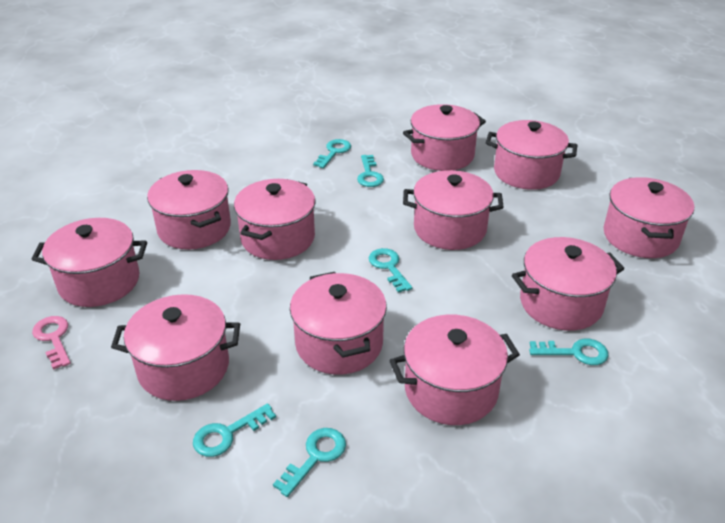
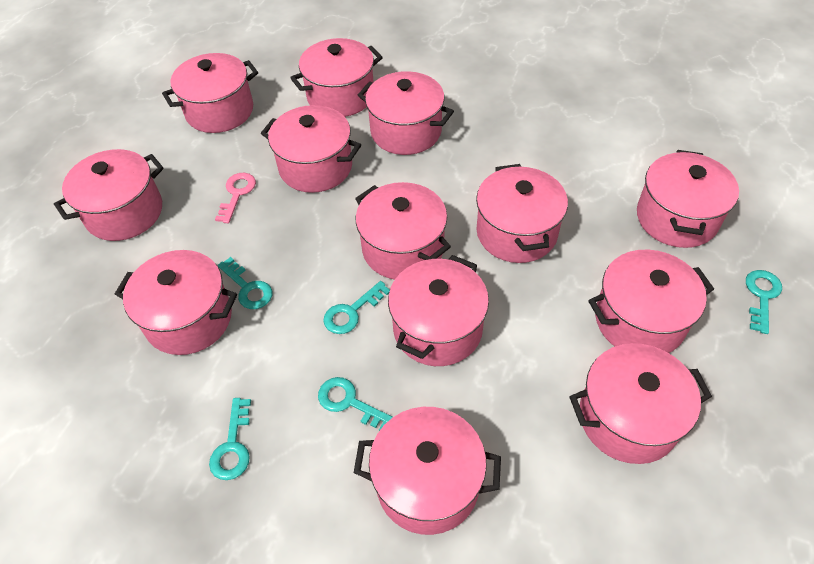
pink pot: [31,218,147,307] [111,294,240,401] [147,170,231,250] [234,179,316,260] [290,272,387,375] [389,315,520,425] [403,104,486,171] [403,170,504,250] [486,120,577,190] [512,237,624,331] [603,177,694,258] = 11 -> [54,149,164,241] [115,250,237,355] [162,53,258,133] [261,105,361,193] [290,38,383,117] [354,407,501,535] [355,182,451,279] [358,71,454,155] [388,255,489,366] [476,164,568,263] [569,343,712,464] [588,250,714,353] [637,150,739,248] = 13
turquoise key: [193,403,276,457] [273,428,346,497] [313,139,351,168] [357,155,384,187] [369,248,412,293] [529,339,609,365] = 6 -> [209,398,251,480] [218,257,272,309] [318,377,393,431] [323,281,390,334] [746,270,782,334] = 5

